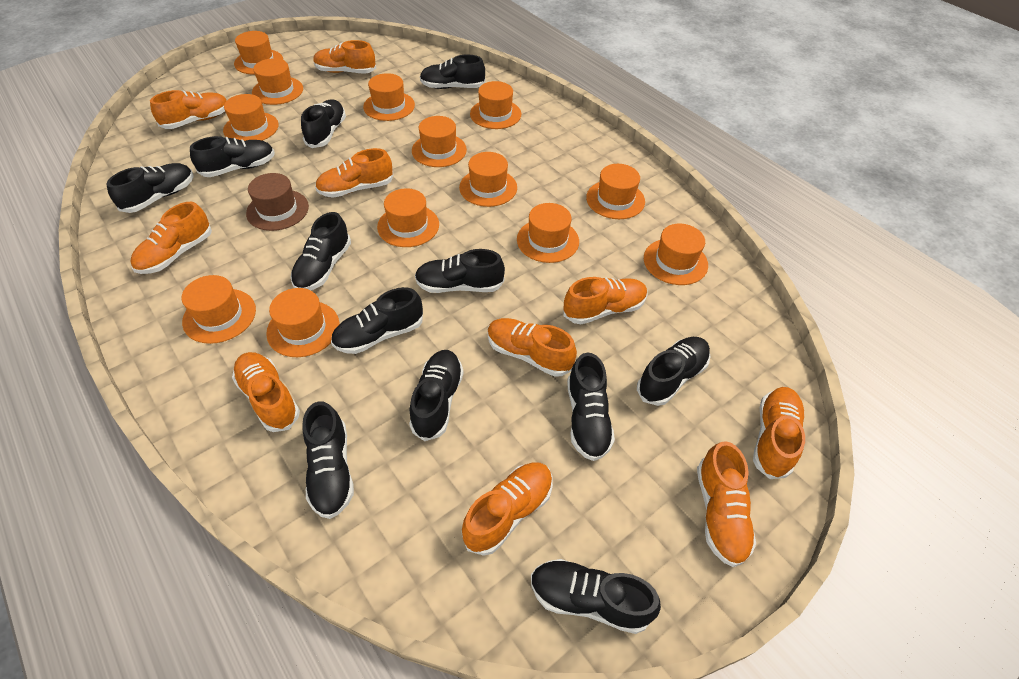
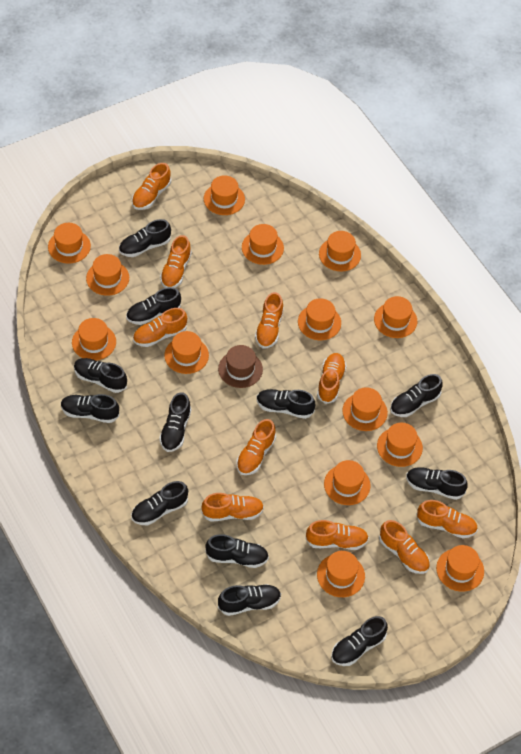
orange hat: [182,275,256,344] [223,94,279,141] [234,31,283,75] [252,58,303,105] [266,288,339,357] [363,73,415,121] [377,188,439,247] [412,116,467,167] [459,152,517,207] [470,81,521,129] [517,203,579,263] [586,164,645,219] [644,224,708,285] = 13 -> [48,223,91,264] [72,318,116,360] [86,254,129,296] [164,331,209,374] [204,175,245,215] [242,224,284,265] [298,298,341,340] [317,551,365,597] [319,231,361,271] [324,460,371,505] [342,387,388,431] [374,296,417,338] [377,423,423,467] [436,545,484,592] = 14

